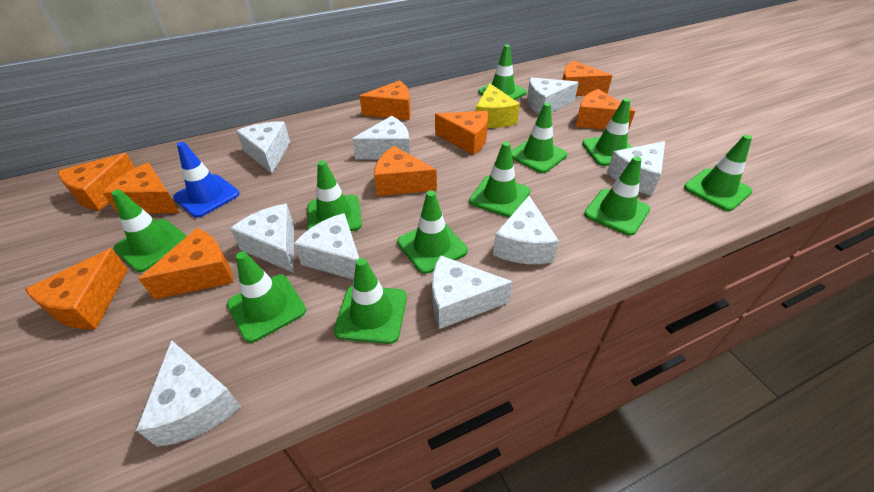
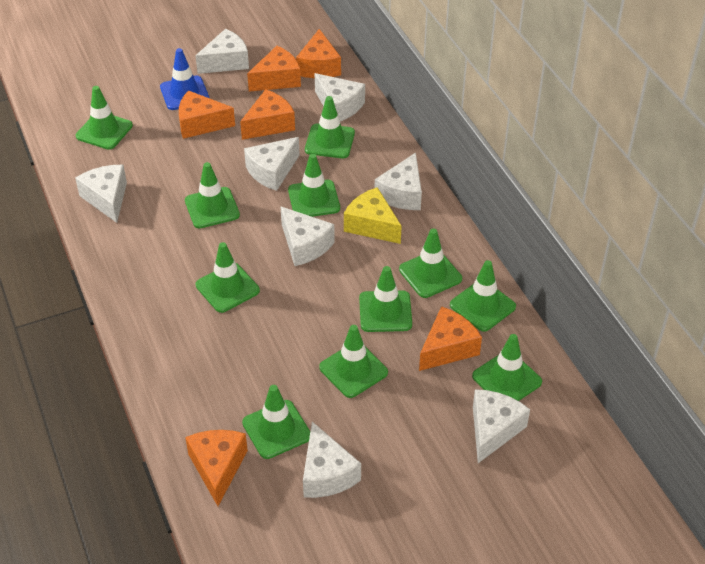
orange cheese: [25,248,128,329] [58,153,135,211] [102,163,180,214] [138,228,233,300] [359,80,411,120] [374,146,437,196] [435,111,488,155] [562,61,613,96] [576,89,635,131] = 9 -> [179,90,235,139] [185,430,248,506] [240,89,295,140] [247,46,301,92] [296,29,341,78] [419,306,482,371] = 6
white cheese: [136,340,241,447] [230,204,294,273] [236,122,290,174] [294,213,359,280] [352,116,410,160] [432,255,513,329] [493,196,559,264] [527,77,579,115] [607,141,665,196] = 9 -> [75,165,127,223] [195,29,249,74] [244,137,300,191] [280,206,335,266] [303,422,361,498] [315,73,365,121] [375,153,422,210] [473,389,530,463] = 8

